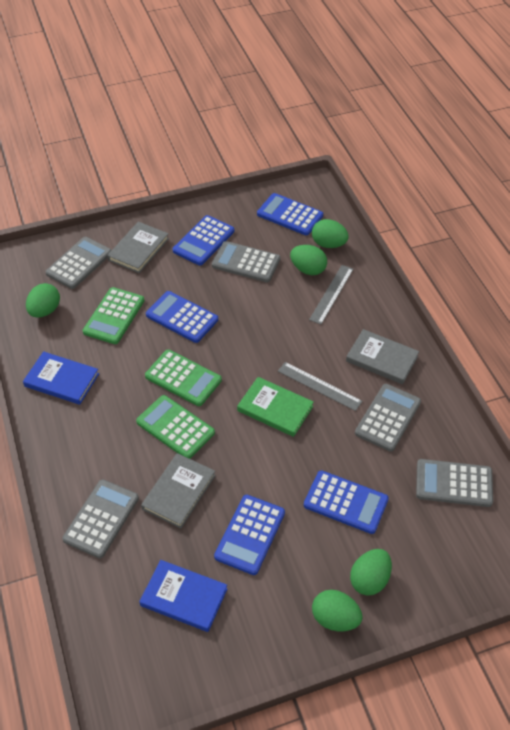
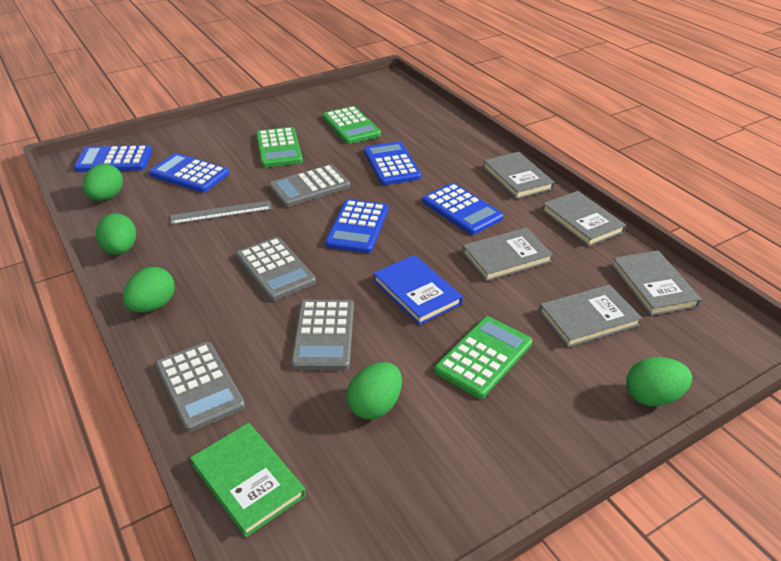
blue book: [23,351,99,405] [139,560,228,632] = 2 -> [373,255,463,325] = 1
grey book: [107,222,169,273] [141,453,216,528] [346,329,419,384] = 3 -> [462,227,553,282] [483,152,555,199] [539,284,642,348] [542,191,626,247] [611,250,701,316] = 5
grey calculator: [45,237,111,289] [62,479,139,558] [212,241,280,282] [355,384,421,451] [416,459,493,507] = 5 -> [155,342,245,432] [236,237,316,301] [269,164,350,207] [291,300,354,370] = 4
grey ruler: [278,362,362,411] [309,265,353,324] = 2 -> [170,200,272,225] = 1

